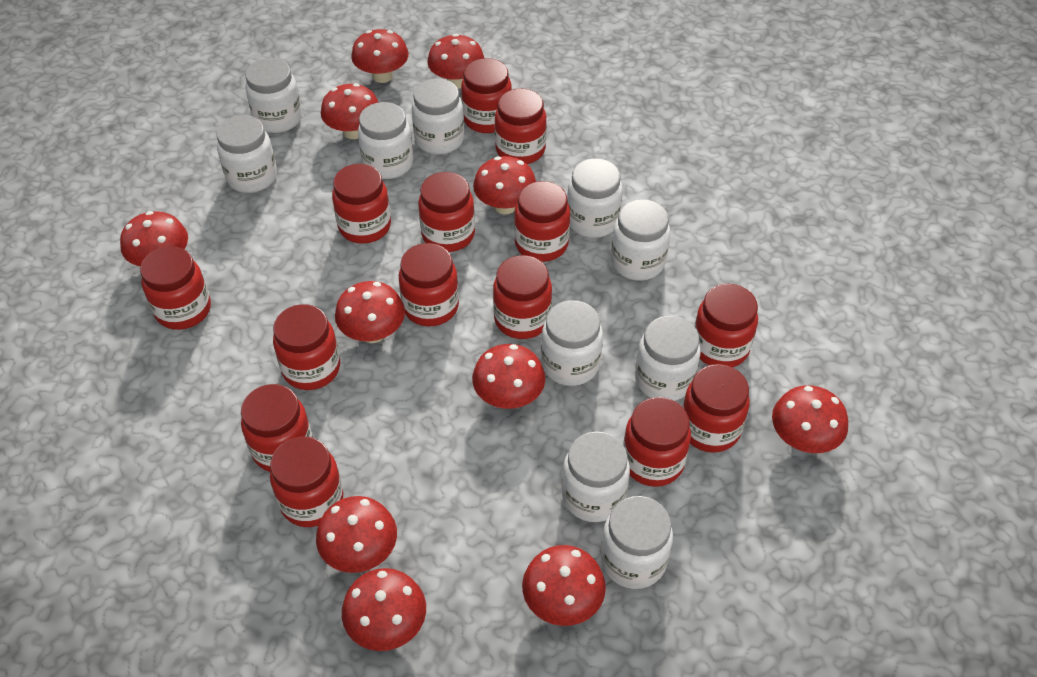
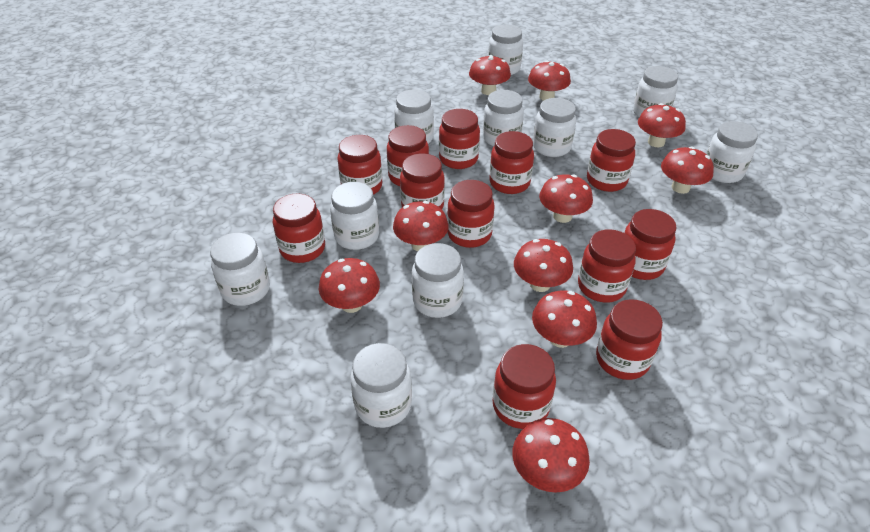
red jar: [140,246,211,330] [241,384,313,472] [270,436,343,527] [273,304,340,390] [332,164,391,244] [399,243,459,326] [418,172,475,252] [461,58,512,133] [493,255,552,339] [495,88,547,164] [514,181,570,262] [623,397,691,487] [683,364,750,453] [694,284,758,367] = 14 -> [273,193,325,263] [337,135,382,195] [387,125,429,186] [400,153,445,209] [439,109,480,169] [447,180,495,248] [490,131,534,194] [493,344,556,429] [578,229,636,303] [587,129,636,192] [596,299,663,380] [624,209,677,280] = 12
red mushroom: [120,211,188,266] [316,496,397,573] [321,83,379,139] [335,281,405,343] [342,568,426,651] [351,29,409,83] [427,34,484,89] [472,344,545,409] [473,156,536,214] [522,545,606,626] [772,385,848,453] = 11 -> [319,258,380,313] [393,201,449,251] [469,55,511,95] [512,418,590,493] [514,239,573,292] [528,61,571,101] [532,290,597,348] [539,174,593,223] [638,103,686,147] [661,147,714,194] = 10

